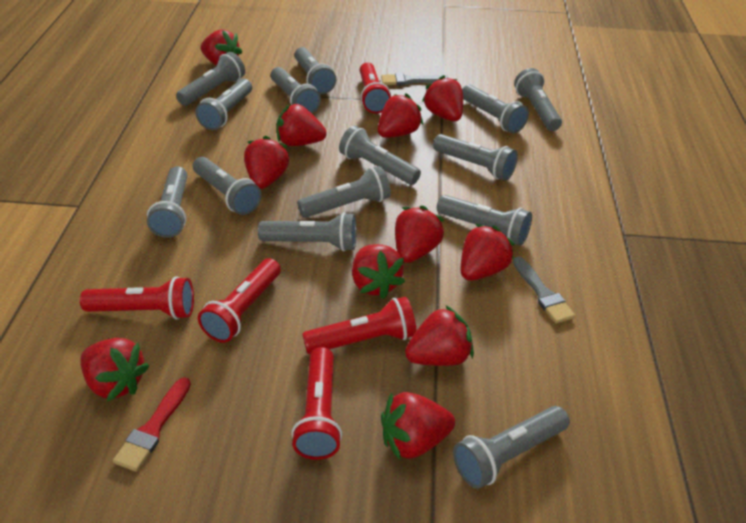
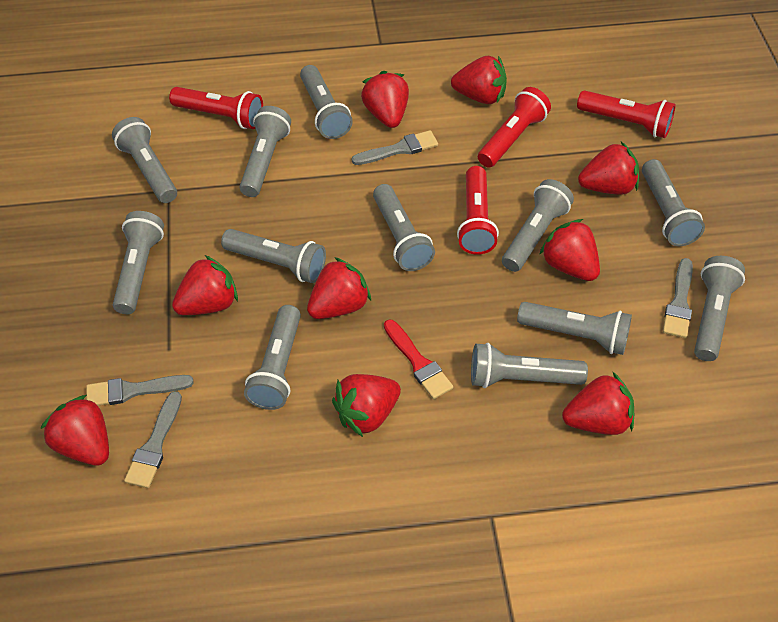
grey brush: [381,73,448,86] [513,257,575,324] = 2 -> [86,375,194,406] [124,391,182,488] [352,130,438,165] [663,258,693,338] = 4
grey flashlight: [147,166,187,238] [176,52,245,106] [193,157,261,215] [195,79,252,130] [258,212,357,251] [271,67,321,114] [294,47,336,94] [297,166,391,218] [339,126,421,185] [433,134,518,181] [437,195,532,246] [453,406,570,489] [462,85,529,133] [514,68,562,131] = 14 -> [112,117,177,203] [113,211,164,314] [221,229,326,283] [239,106,291,197] [244,305,301,410] [300,65,353,139] [373,184,435,271] [471,343,588,388] [502,179,574,272] [517,302,632,355] [642,159,705,246] [694,256,745,361] = 12
red flashlight: [80,276,194,320] [198,258,281,343] [291,347,342,460] [302,297,417,354] [360,63,391,114] = 5 -> [169,87,263,129] [457,166,499,255] [478,87,551,168] [577,90,675,138] = 4
red strawberry: [81,338,149,402] [200,29,242,66] [244,136,289,189] [277,104,327,146] [352,244,405,299] [378,93,423,138] [381,392,455,460] [395,206,444,263] [405,305,474,366] [422,75,463,121] [461,224,514,281] = 11 -> [40,395,109,466] [172,255,238,315] [307,257,371,319] [332,374,401,437] [361,71,409,128] [451,56,507,104] [539,219,600,281] [562,371,634,435] [578,142,639,195] = 9

